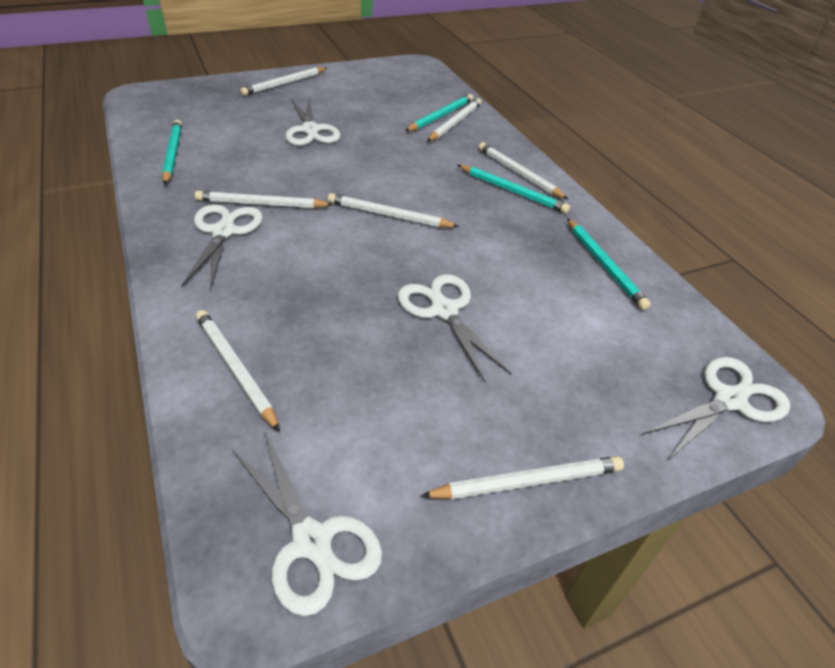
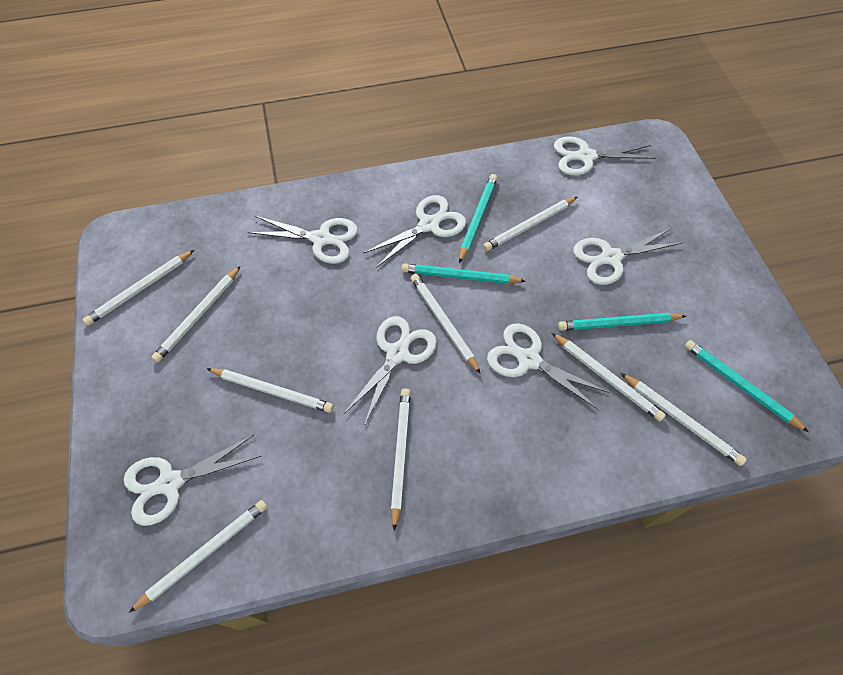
white pencil: [195,191,333,208] [196,310,280,432] [240,67,327,96] [328,193,459,228] [421,456,624,499] [427,98,482,142] [479,142,568,199] = 7 -> [82,250,194,326] [129,500,267,613] [151,266,241,362] [207,368,333,413] [391,388,411,531] [410,274,481,374] [483,197,577,251] [552,333,666,421] [621,373,747,466] = 9
white scissors: [181,204,263,290] [232,431,382,616] [285,96,341,146] [398,274,512,382] [643,357,790,459] = 5 -> [123,435,261,526] [248,216,358,264] [343,316,437,426] [364,195,466,268] [487,323,610,411] [554,136,656,176] [573,228,683,285] = 7

